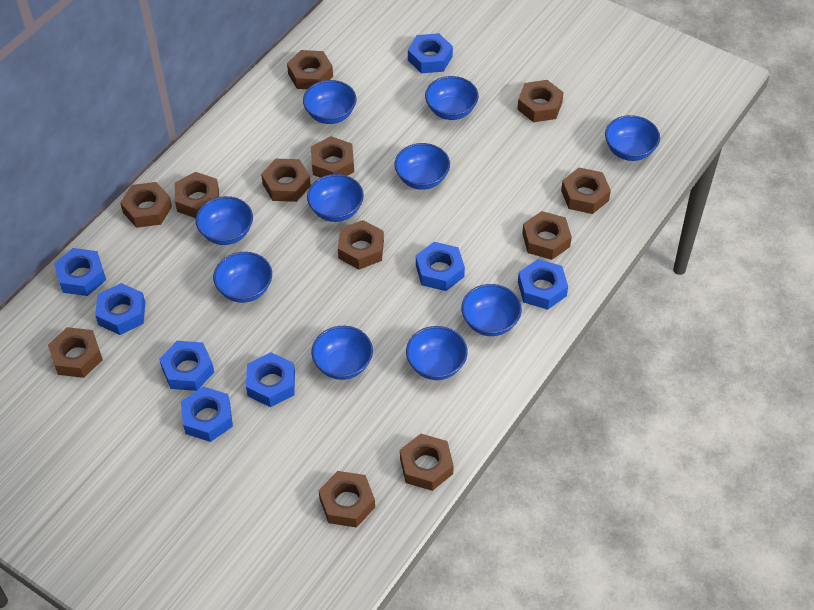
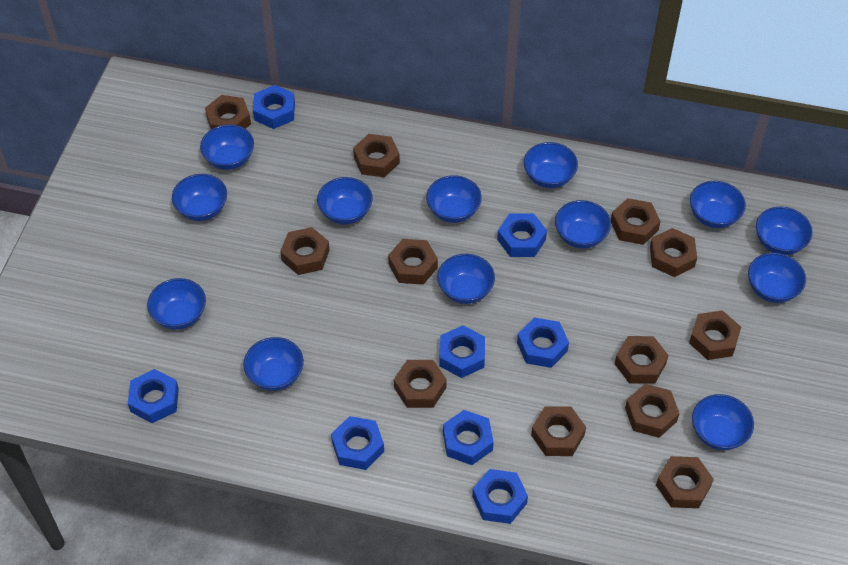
blue bowl: [196,196,253,245] [213,252,272,303] [303,80,357,124] [307,174,364,222] [312,326,373,380] [394,143,450,190] [406,326,468,380] [425,76,479,120] [461,284,522,336] [605,115,660,161] = 10 -> [147,278,206,330] [172,174,227,221] [200,124,254,170] [243,337,304,391] [317,177,373,225] [426,175,482,223] [437,254,495,304] [524,142,578,188] [555,200,611,249] [690,181,746,228] [692,394,754,450] [748,253,806,303] [756,207,813,255] = 13

